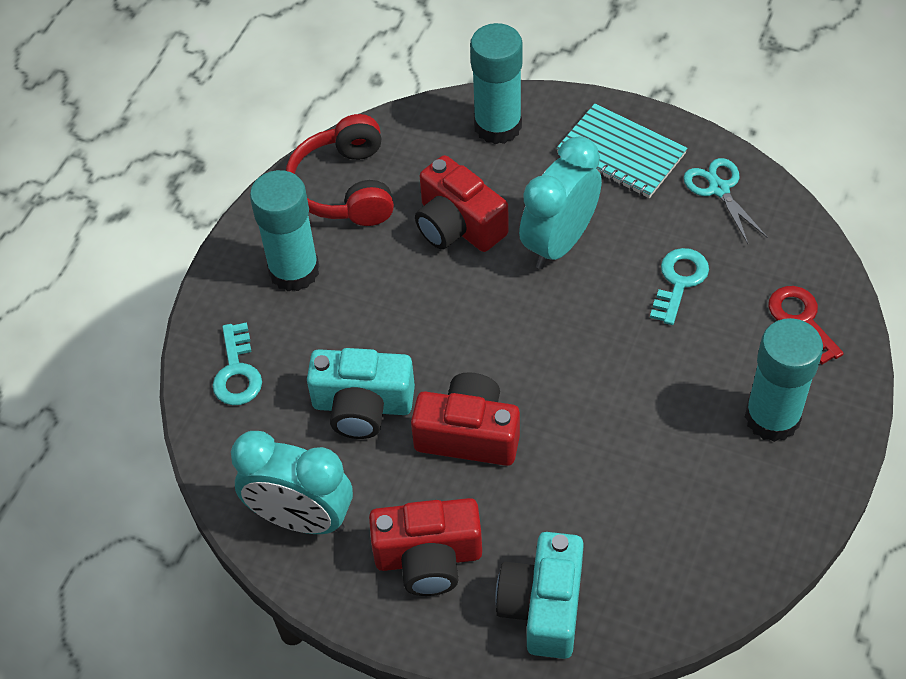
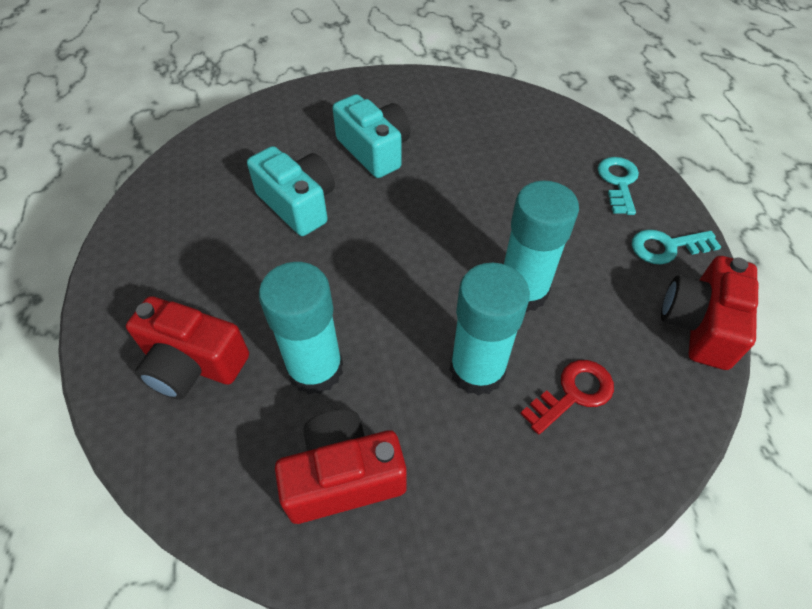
red headphones: [286,114,394,226] = 1 -> none = 0
turquoise clock: [231,431,353,534] [519,136,602,269] = 2 -> none = 0
turquoise notebook: [556,104,688,198] = 1 -> none = 0
turquoise scissors: [684,158,767,244] = 1 -> none = 0

